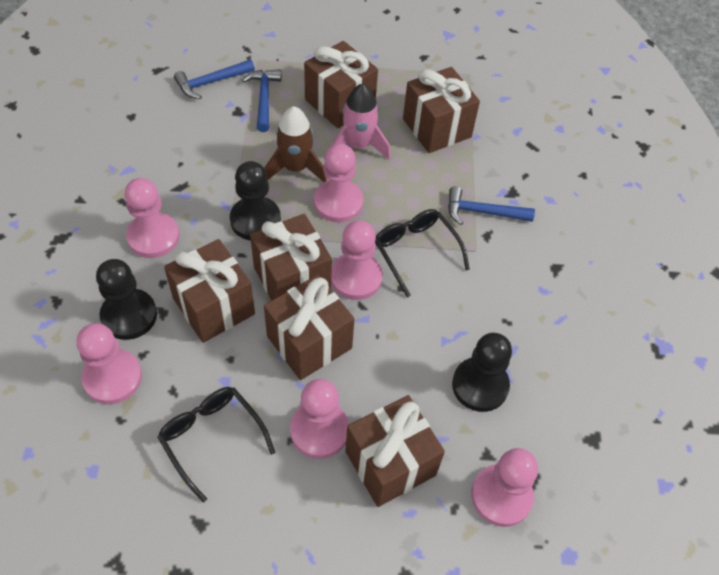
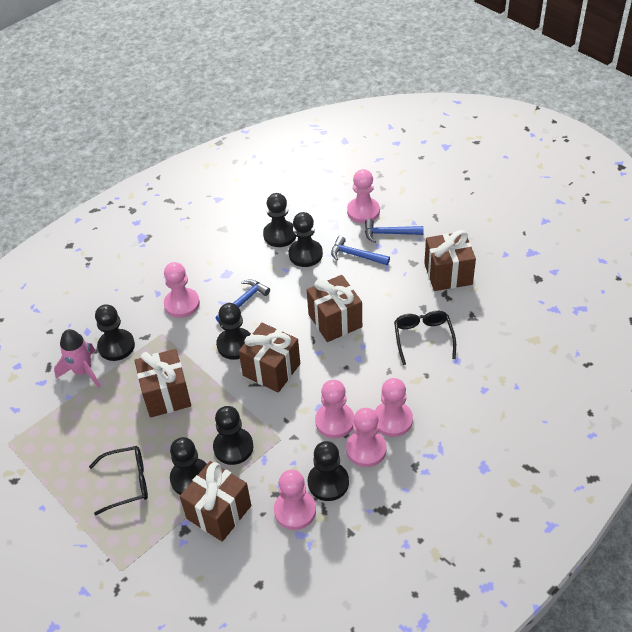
black pawn: [96,259,157,340] [230,161,281,240] [452,333,512,412] = 3 -> [95,304,135,361] [170,437,207,495] [213,406,253,465] [216,303,251,360] [263,193,296,247] [289,212,323,267] [308,441,349,501] = 7
brown gift: [164,239,255,343] [250,214,332,300] [264,275,354,380] [304,41,378,128] [345,395,445,507] [403,67,480,153] = 6 -> [134,349,191,418] [180,461,251,542] [239,323,300,393] [307,275,362,342] [424,230,476,291] = 5
brown rocket: [264,106,327,182] = 1 -> none = 0

